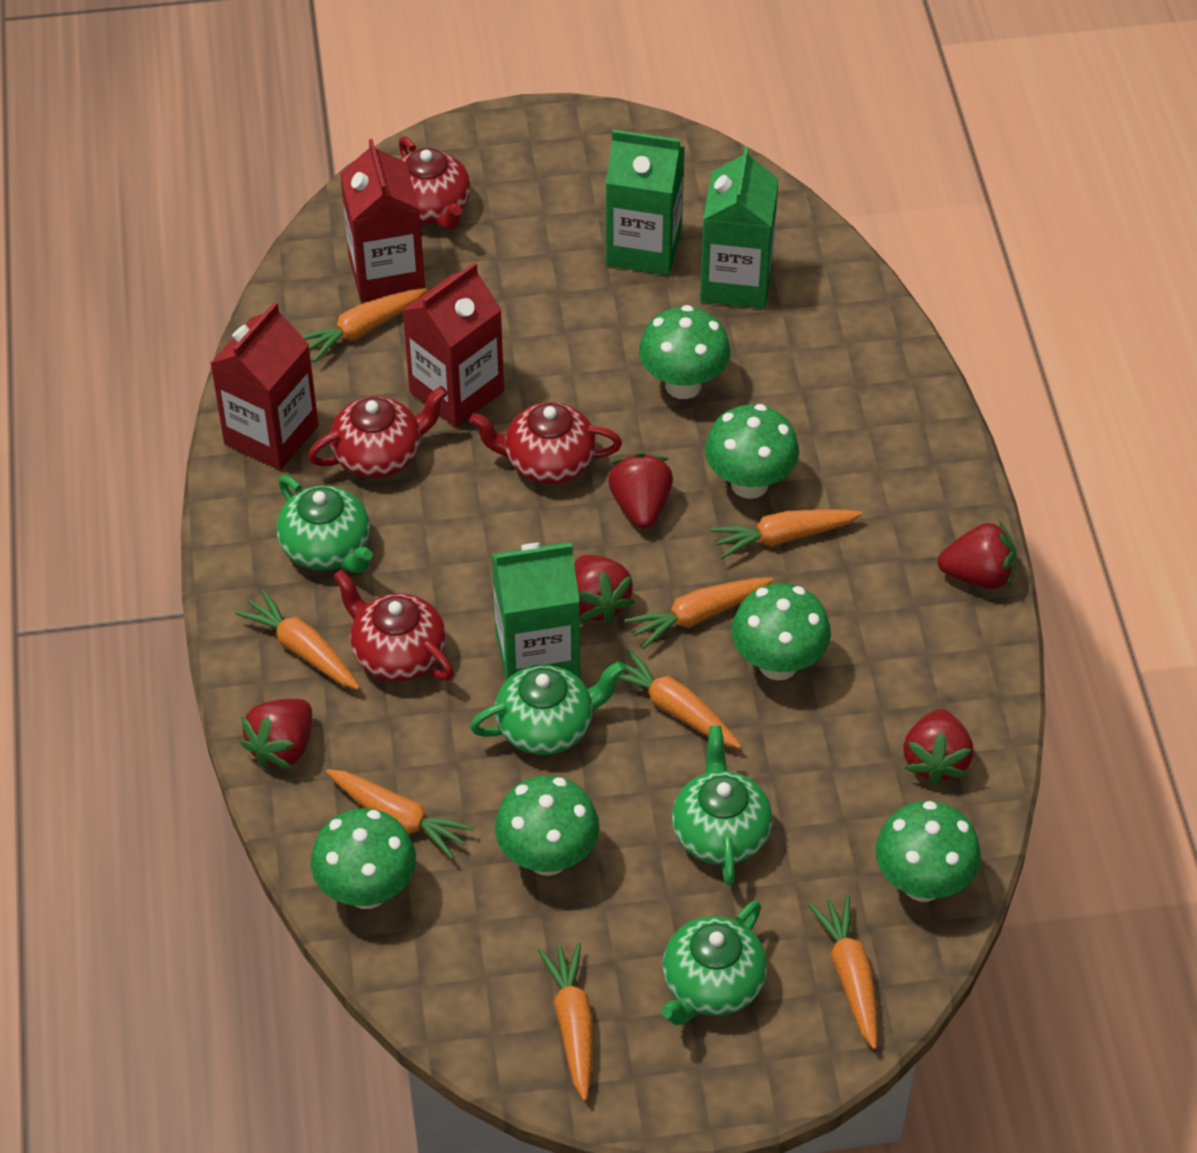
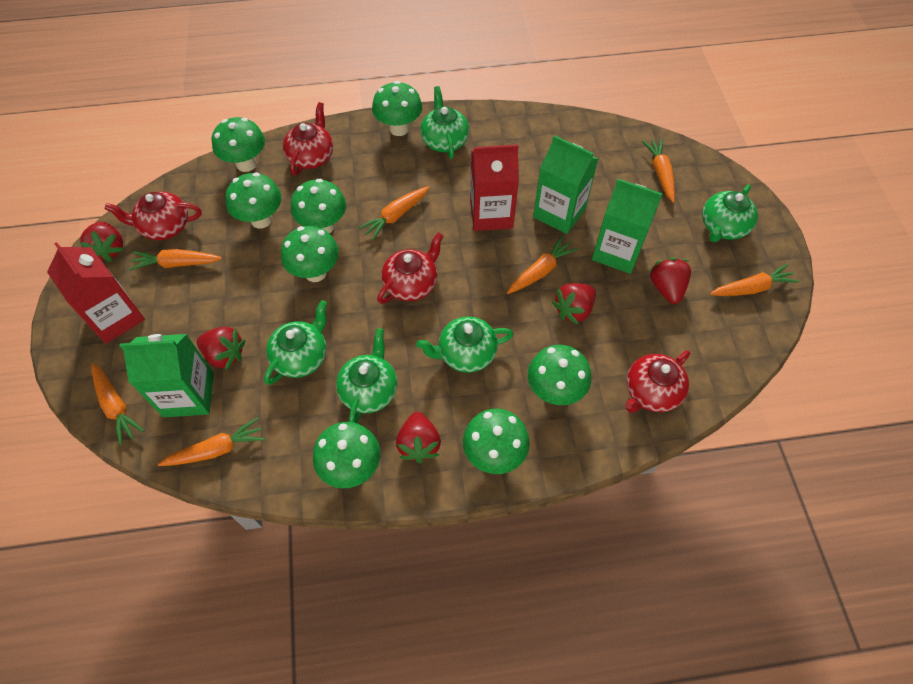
green mushroom: [311,808,416,909] [495,775,599,876] [639,305,731,399] [705,404,799,499] [731,583,831,681] [875,801,981,902] = 6 -> [212,117,265,172] [225,173,281,229] [281,226,339,282] [291,179,346,233] [313,422,380,488] [372,81,422,136] [463,409,530,474] [528,345,591,405] = 8
green teapot: [277,475,373,573] [470,661,625,755] [661,900,767,1025] [672,726,772,886] = 4 -> [264,300,327,385] [336,328,397,423] [416,317,513,373] [420,86,469,159] [702,184,758,242] = 5
orange carrot: [235,589,360,690] [302,288,427,362] [326,769,475,859] [538,942,593,1101] [615,649,741,748] [625,578,773,649] [710,509,863,559] [808,895,878,1049] = 8 -> [91,363,144,446] [129,249,222,271] [158,417,265,466] [359,186,430,240] [507,236,578,294] [642,138,675,203] [710,264,799,296] = 7
red carton: [210,302,319,470] [340,139,425,303] [402,262,504,427] = 3 -> [47,242,145,344] [470,144,519,231] = 2

